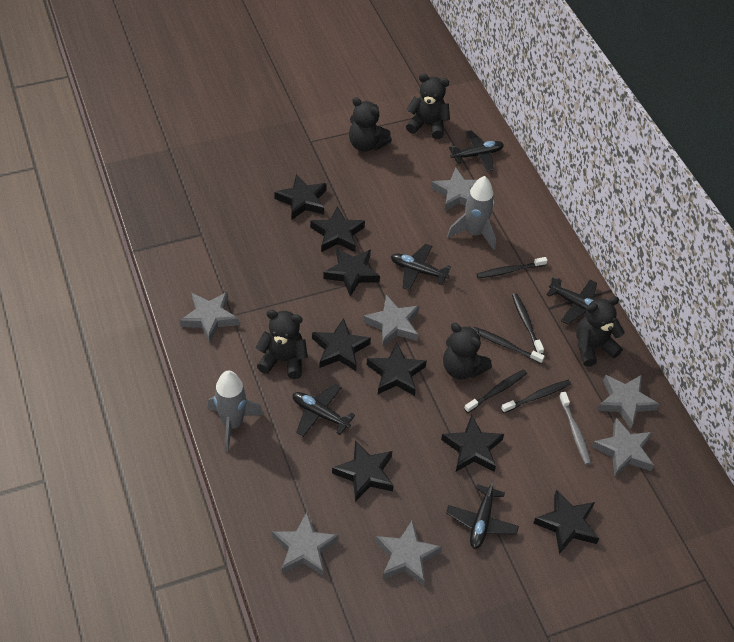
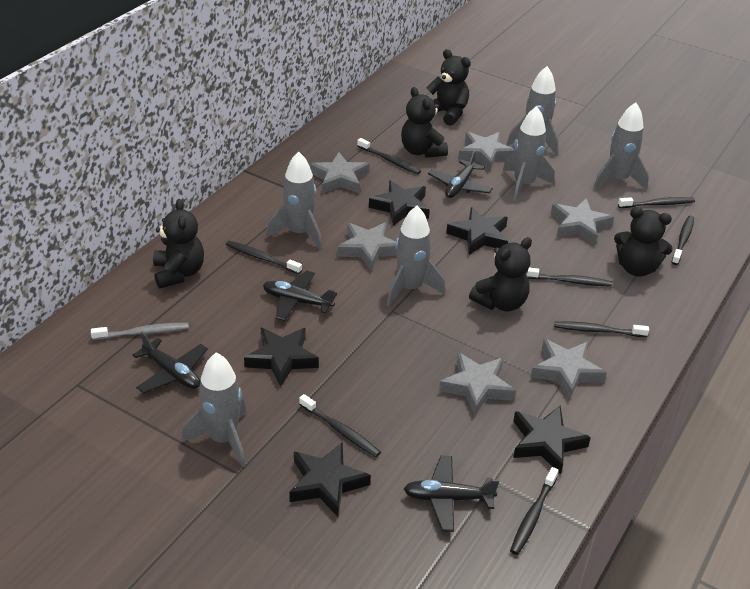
black plane: [293,384,355,437] [391,244,451,291] [446,478,519,549] [449,130,504,172] [546,276,597,324] = 5 -> [132,332,208,393] [263,271,337,321] [404,455,499,532] [428,150,493,198] = 4
black star: [274,174,327,220] [310,206,365,252] [312,318,371,371] [323,247,380,297] [332,440,394,502] [367,343,427,396] [441,415,504,472] [534,490,599,554] = 8 -> [244,328,319,387] [289,442,371,517] [369,180,430,226] [446,207,508,255] [513,405,591,475] = 5
black toothbrush: [464,369,527,413] [473,327,545,364] [476,257,547,278] [501,380,571,413] [512,293,544,354] = 5 -> [226,241,302,274] [299,394,381,457] [357,138,421,174] [510,467,559,555] [526,268,612,287] [554,321,649,337] [618,197,695,208] [672,216,694,265] = 8
grey rocket: [208,371,264,452] [447,176,496,250] = 2 -> [182,353,246,467] [266,151,322,250] [387,206,445,306] [503,106,555,201] [507,66,559,155] [593,102,649,190] = 6
grey star: [180,292,239,343] [272,512,339,576] [363,295,419,347] [376,521,442,586] [431,167,477,211] [592,418,654,477] [597,375,659,429] = 7 -> [310,152,369,194] [337,222,397,271] [439,352,516,416] [458,132,515,172] [530,339,607,399] [551,198,614,245] = 6

